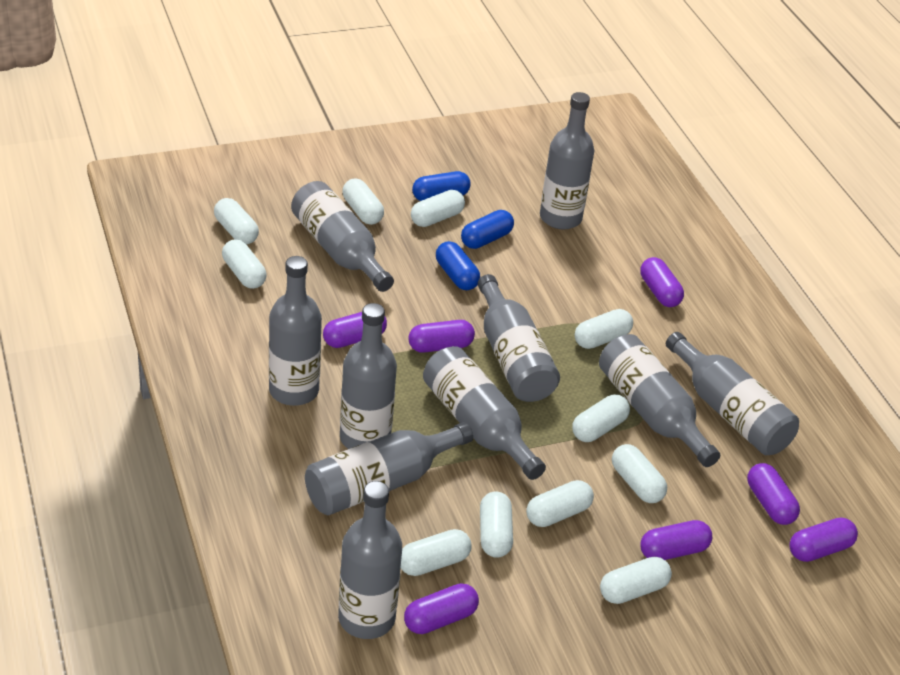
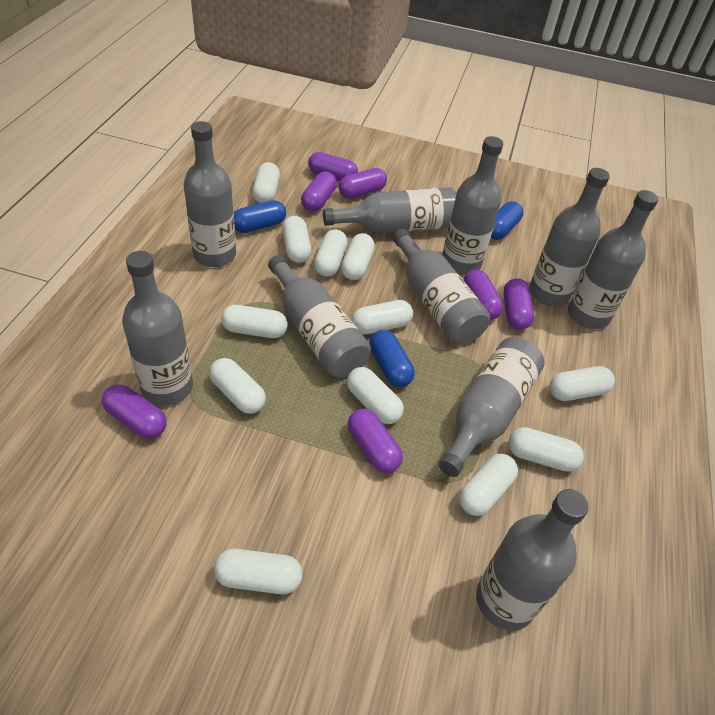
white capsule: [214,198,259,245] [222,239,266,289] [342,178,384,225] [401,529,471,576] [411,190,465,227] [480,491,513,558] [526,480,594,527] [572,394,630,442] [575,309,633,349] [600,557,672,604] [612,444,667,503] = 11 -> [209,358,266,414] [214,549,302,594] [221,305,288,338] [253,162,280,203] [282,216,311,263] [314,229,348,277] [341,233,375,280] [347,367,404,424] [351,300,413,335] [459,454,518,516] [508,427,584,472] [550,366,615,401] = 12

